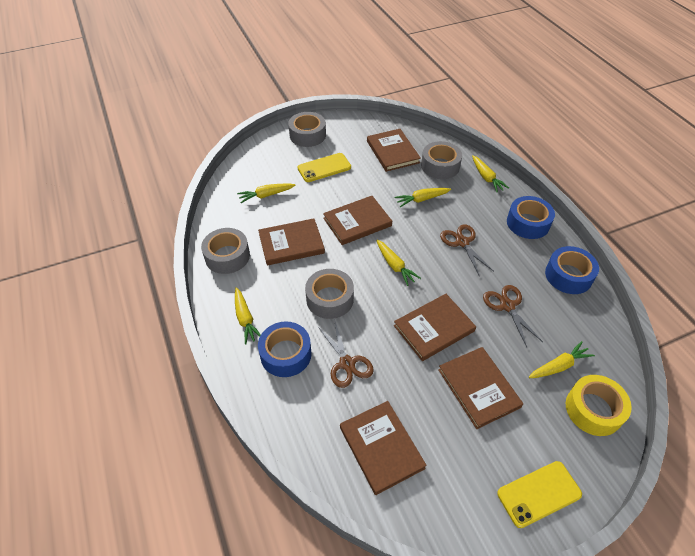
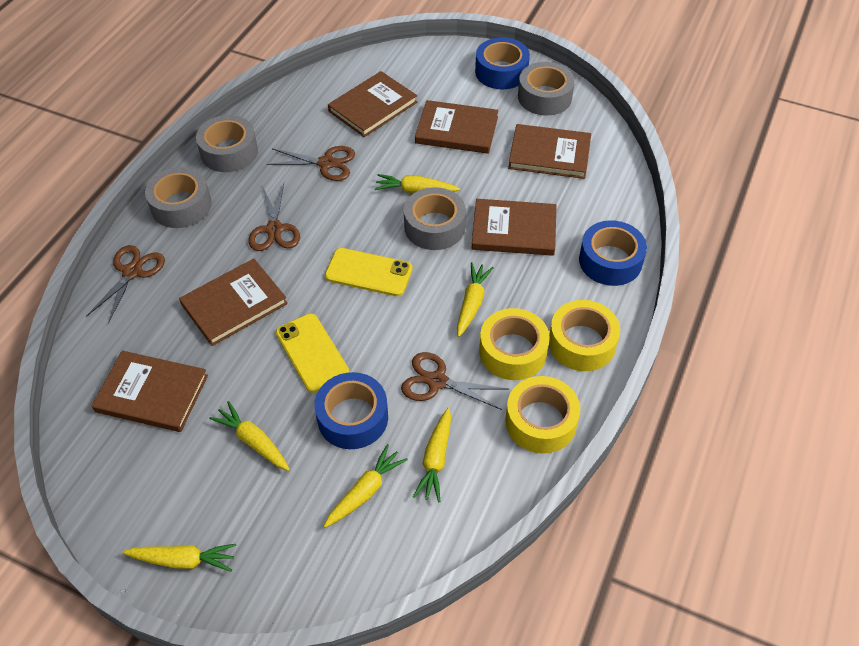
brown scissors: [318,319,374,388] [440,224,493,275] [483,285,543,347] = 3 -> [86,245,165,324] [249,183,300,251] [267,146,355,181] [401,352,508,410] = 4
yellow tape: [566,375,632,436] = 1 -> [479,308,550,380] [505,376,580,454] [549,300,620,371] = 3

